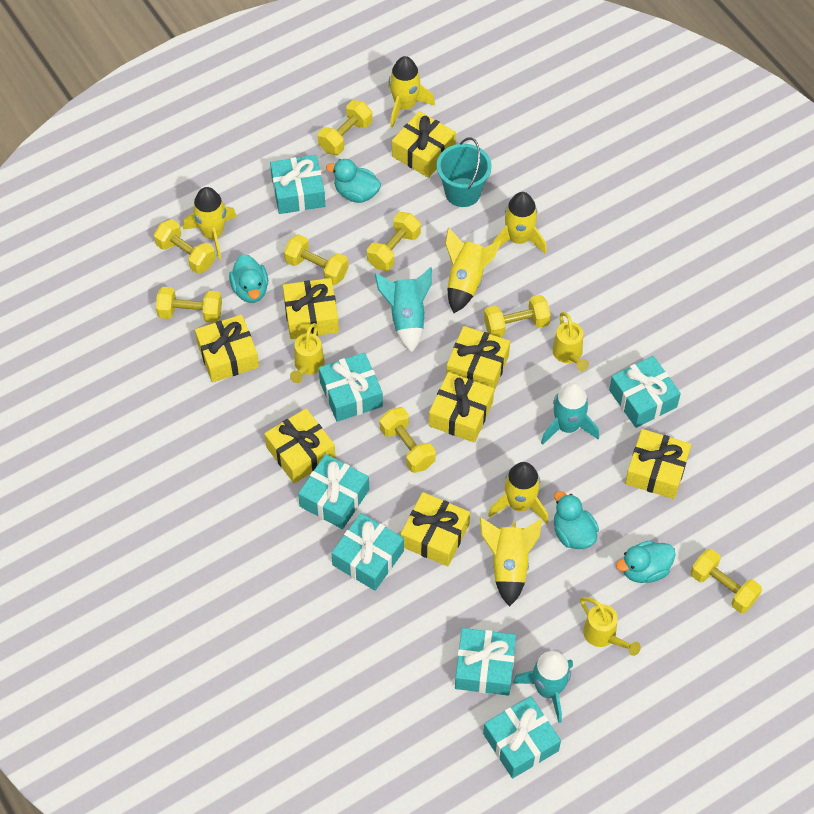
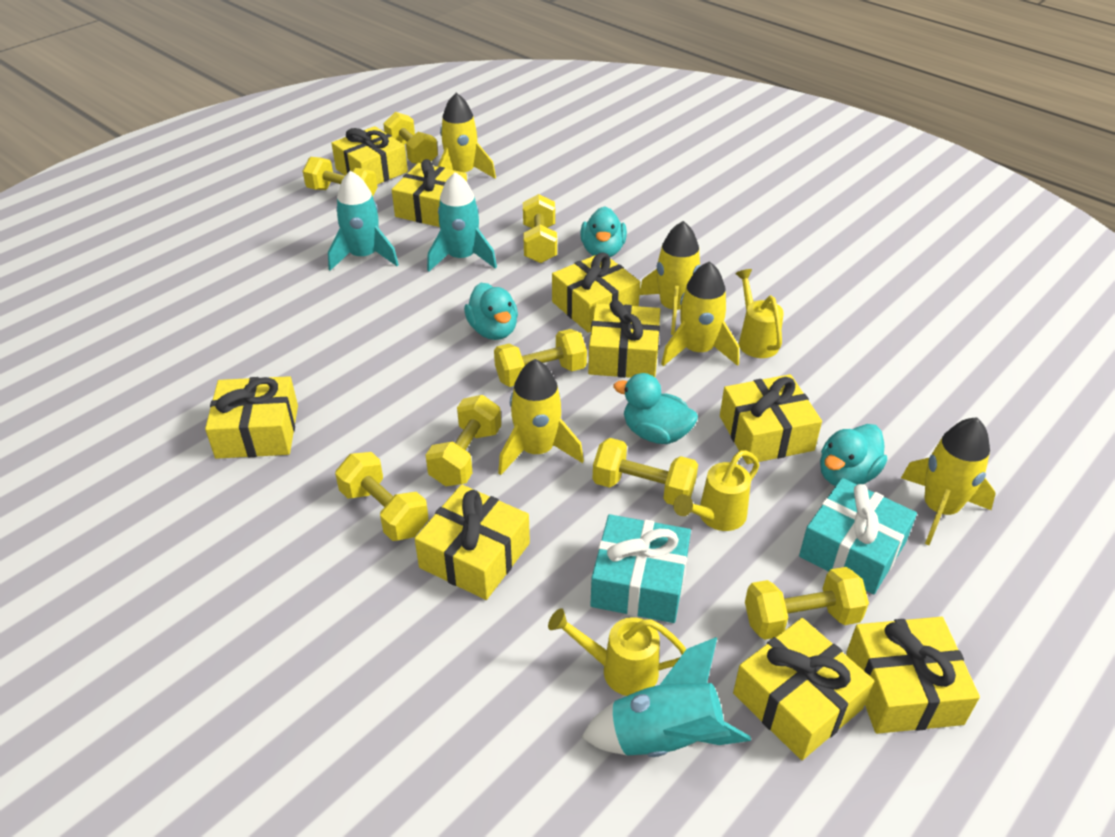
turquoise bucket: [437,137,492,207] = 1 -> none = 0
turquoise gift: [270,155,325,214] [298,454,369,529] [319,352,383,422] [331,513,404,591] [455,628,516,696] [483,696,561,778] [609,356,681,428] = 7 -> [590,514,691,623] [799,478,917,594] = 2
yellow gift: [195,315,259,382] [264,408,336,483] [283,278,339,339] [392,111,456,178] [401,492,470,567] [429,372,494,443] [446,326,510,391] [625,429,691,499] = 8 -> [205,376,298,459] [331,126,408,185] [392,159,467,227] [415,484,530,600] [552,252,640,333] [588,300,661,378] [720,374,822,464] [733,618,874,760] [846,617,980,734] = 9
yellow rocket: [183,187,237,260] [388,56,435,127] [445,227,501,313] [480,517,542,607] [488,462,548,524] [493,192,547,254] = 6 -> [437,93,496,178] [498,359,584,475] [640,221,700,335] [661,261,739,366] [901,417,996,545] = 5

